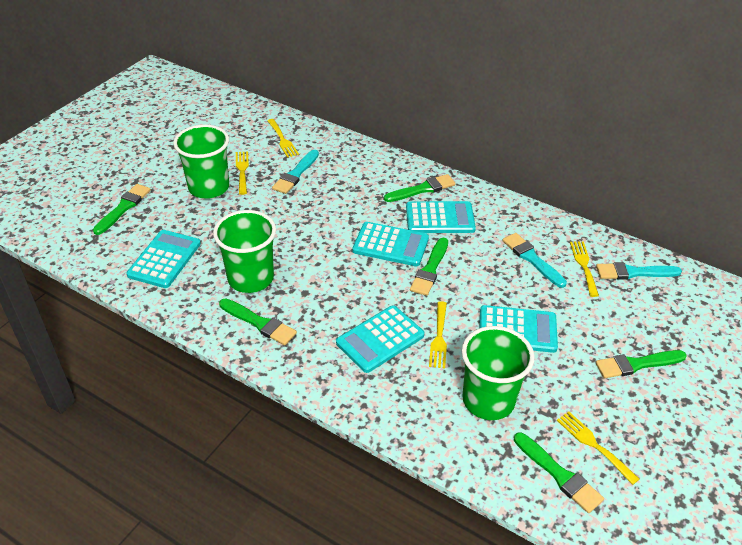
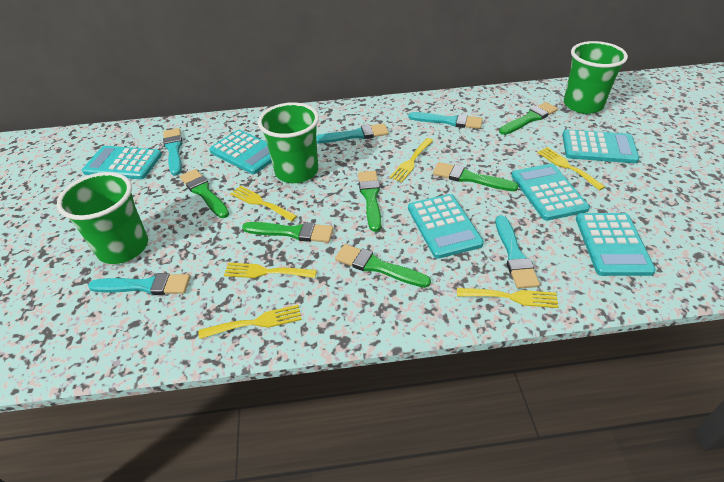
turquoise brush: [272,150,319,194] [502,233,567,288] [596,262,682,280] = 3 -> [88,273,190,295] [163,128,182,175] [316,124,389,143] [408,112,483,129] [495,215,540,289] = 5
turquoise calculator: [126,230,201,288] [336,305,425,373] [352,222,429,266] [406,201,476,233] [479,305,558,353] = 5 -> [82,146,162,179] [209,130,272,174] [408,194,484,259] [511,164,590,221] [562,130,639,163] [576,213,656,276] = 6
yellow fork: [236,151,249,195] [267,119,299,158] [429,301,447,368] [557,411,639,485] [570,242,599,297] = 5 -> [199,305,302,339] [224,263,317,278] [230,186,297,222] [390,138,433,182] [457,288,559,308] [537,147,605,191] = 6

